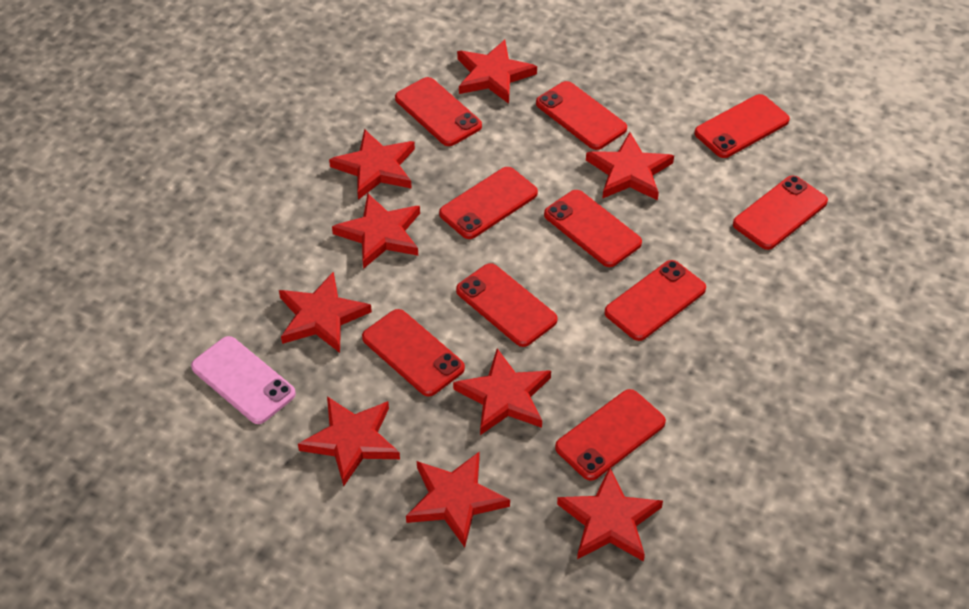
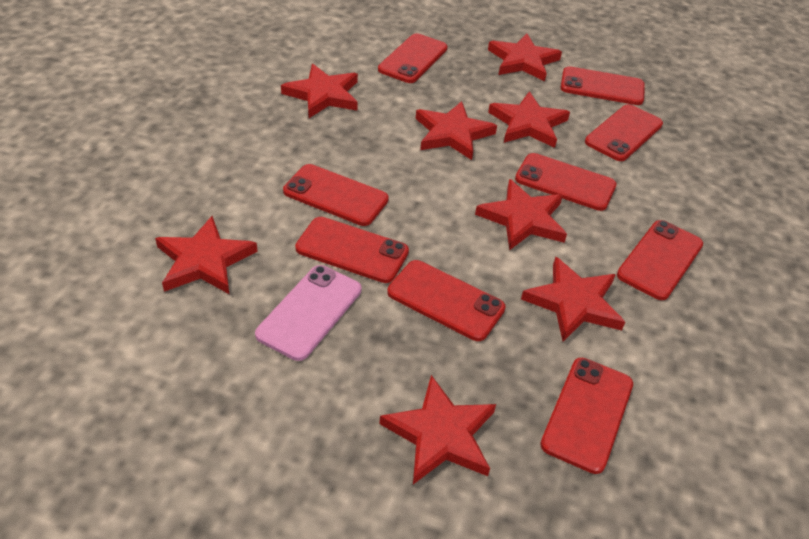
red phone: [362,309,465,397] [395,77,482,146] [439,167,538,239] [456,263,558,347] [536,81,627,150] [544,190,642,267] [555,389,666,481] [604,260,706,341] [694,94,790,158] [733,176,828,250] = 10 -> [283,164,389,226] [295,217,409,283] [378,33,448,83] [387,260,505,341] [515,153,617,211] [540,358,633,474] [560,66,645,105] [585,104,663,161] [617,220,703,300] = 9
red star: [279,271,372,353] [298,396,400,486] [329,129,415,200] [332,193,420,269] [406,452,510,547] [453,349,551,435] [457,40,537,104] [557,467,663,562] [586,132,674,201] = 9 -> [155,216,258,294] [281,64,358,118] [379,375,496,484] [416,101,497,160] [475,179,567,250] [488,34,562,82] [488,91,570,148] [521,257,625,341] = 8

